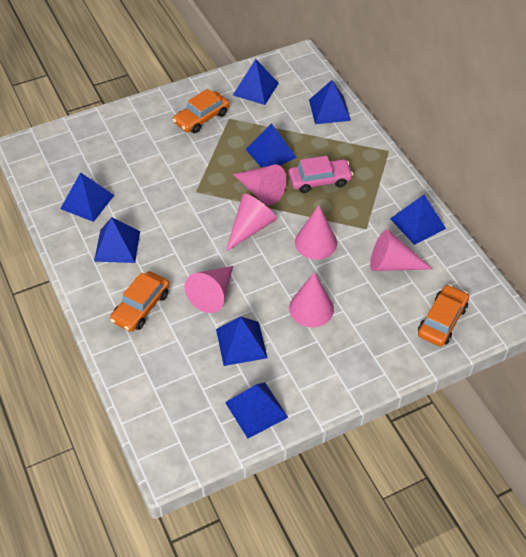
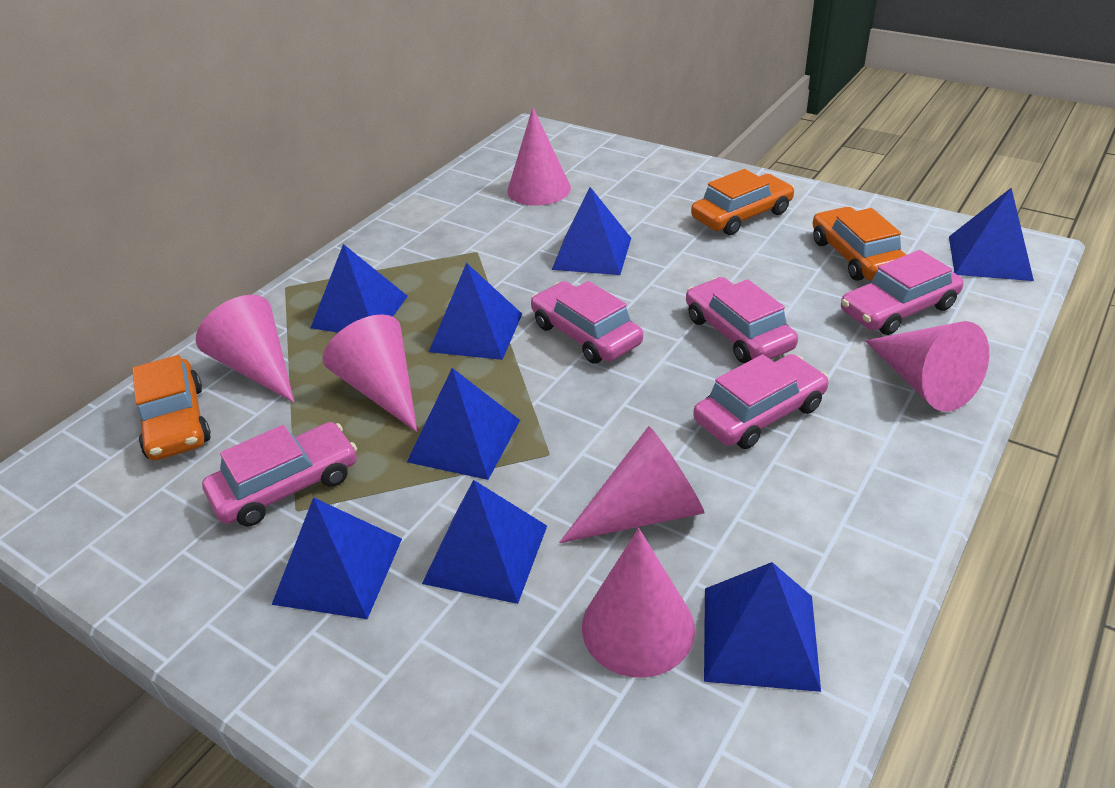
pink car: [288,156,353,193] = 1 -> [202,422,357,526] [531,281,643,364] [686,277,798,363] [693,354,829,449] [841,250,964,335] = 5

